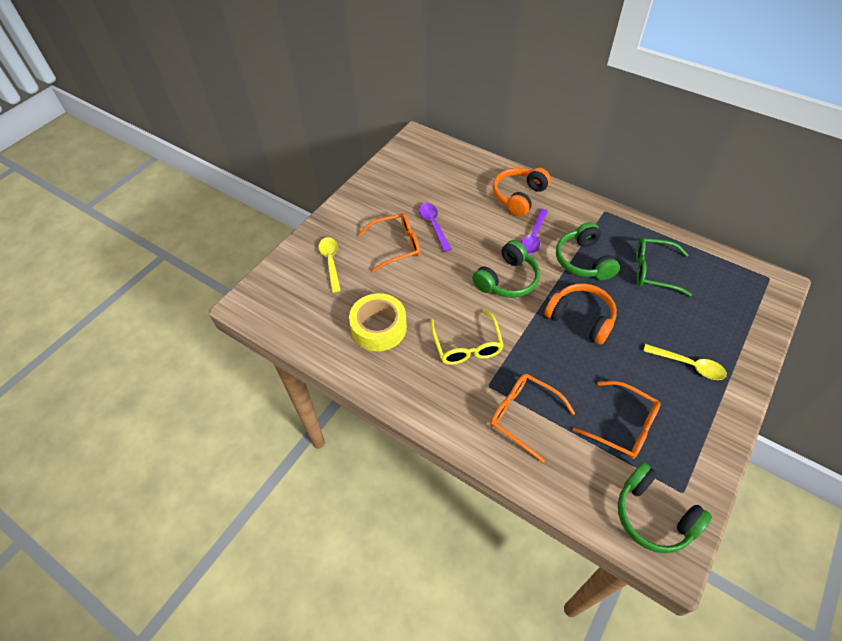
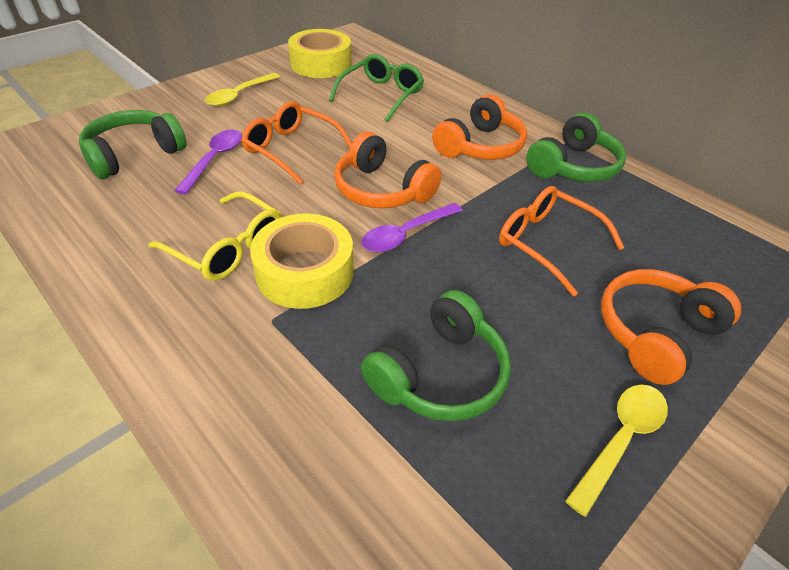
orange glasses: [358,213,420,272] [490,374,575,463] [573,381,661,459] = 3 -> [241,101,352,184] [499,186,625,296] = 2
orange headphones: [493,168,551,217] [544,283,617,345] = 2 -> [334,132,442,208] [432,94,527,160] [601,269,741,385] = 3
yellow tape: [349,293,407,351] = 1 -> [250,214,353,309] [288,29,352,78] = 2

